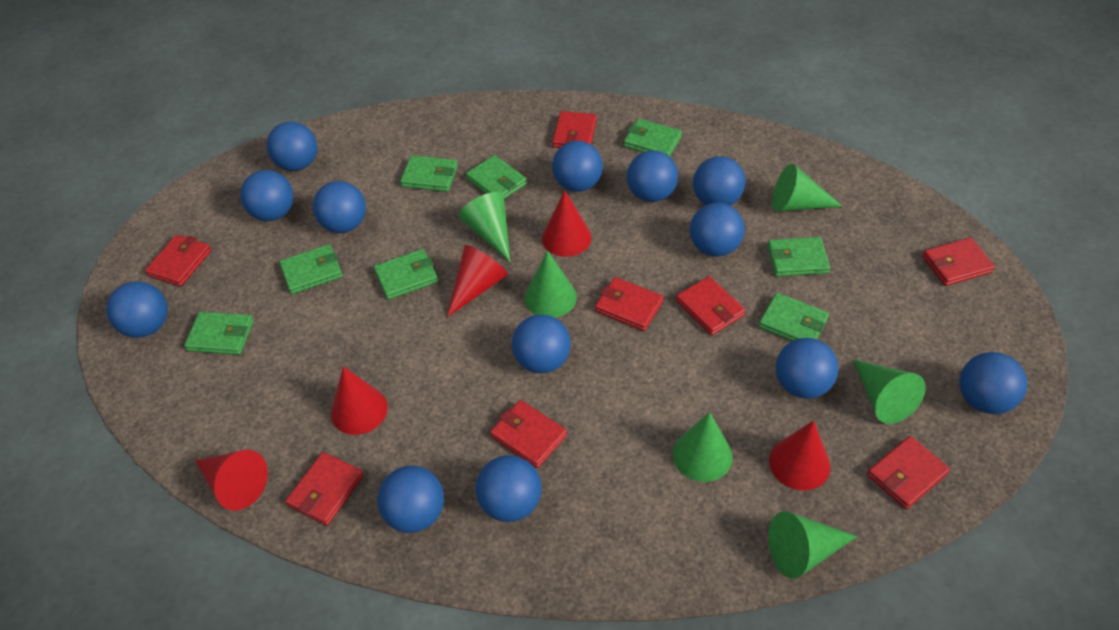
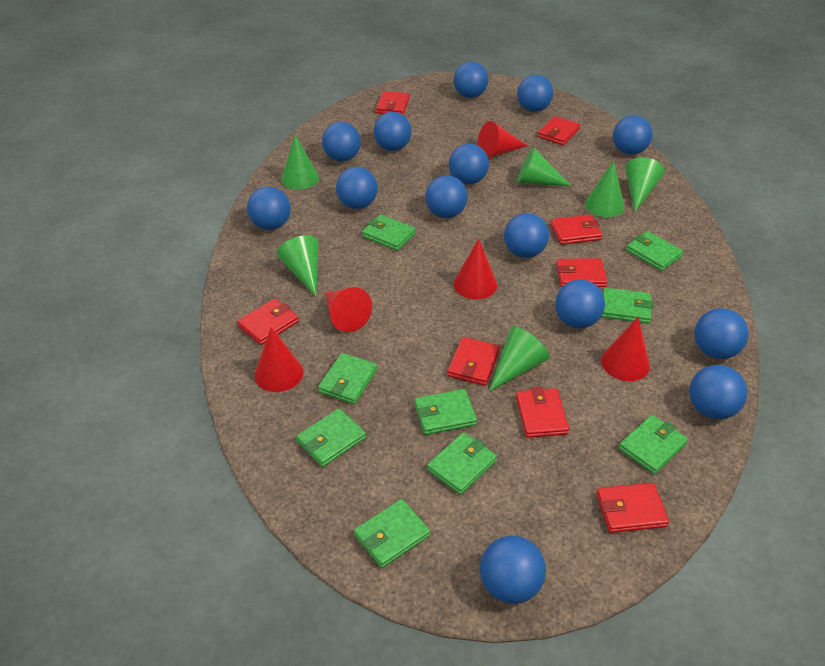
blue ball: [106,281,168,338] [240,170,294,221] [266,122,317,171] [313,181,366,233] [377,466,444,533] [476,455,541,522] [512,314,571,373] [552,141,603,192] [627,150,678,202] [690,202,745,257] [693,156,745,206] [776,338,839,399] [959,352,1027,414] = 13 -> [247,187,291,230] [322,122,361,162] [336,167,378,209] [374,112,412,151] [425,175,468,218] [449,144,489,185] [453,61,489,98] [480,536,546,604] [504,213,549,258] [517,75,553,112] [555,279,605,328] [613,115,652,155] [689,365,748,419] [694,308,748,359] = 14
green wallet: [184,312,254,355] [279,244,343,294] [374,249,438,300] [400,155,458,192] [466,155,527,199] [624,119,682,157] [759,292,829,341] [767,237,830,277] = 8 -> [296,408,366,467] [318,353,377,404] [354,499,430,568] [362,214,416,251] [414,389,477,435] [427,432,497,495] [602,288,653,324] [619,415,688,474] [626,231,683,271] = 9

